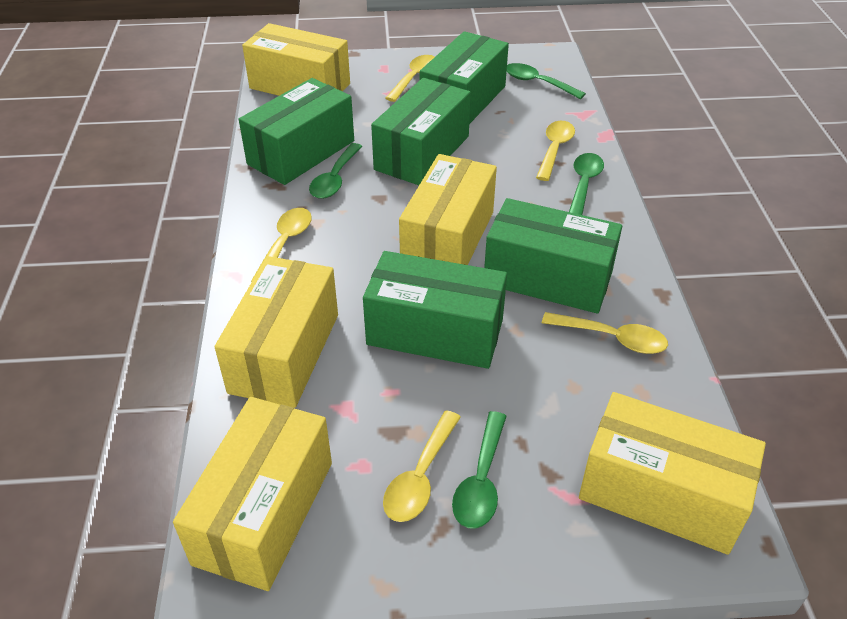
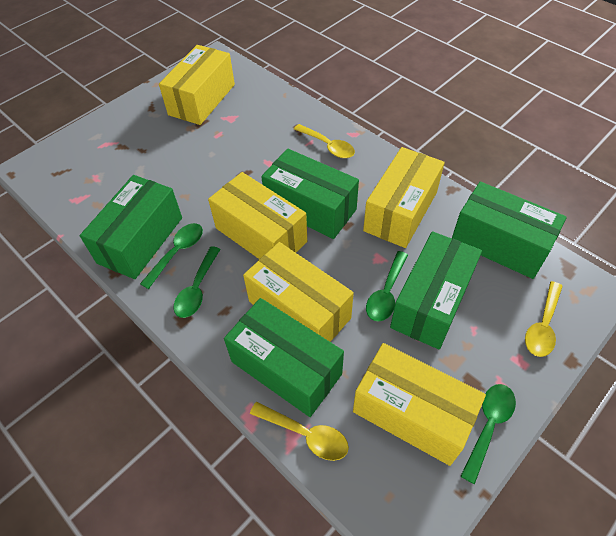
yellow spoon: [251,208,312,282] [383,410,461,522] [386,55,435,102] [536,121,575,181] [542,312,668,354] = 5 -> [250,402,349,461] [294,124,355,158] [525,281,563,357] = 3

